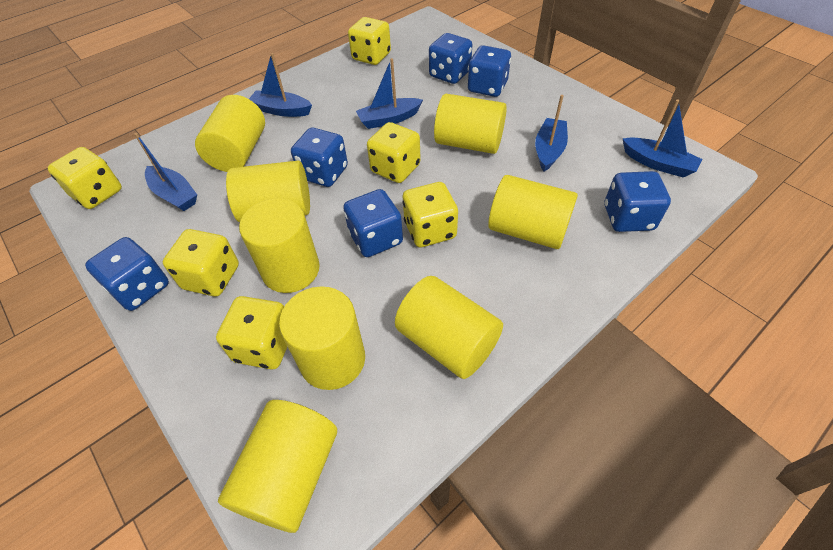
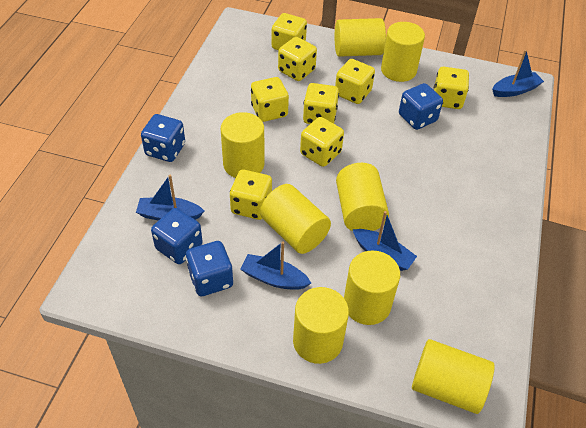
blue boat: [134,133,197,211] [249,53,312,117] [356,58,423,129] [535,95,568,172] [622,99,702,177] = 5 -> [136,175,204,221] [240,241,311,290] [352,211,417,271] [492,50,544,97] = 4
blue dice: [85,237,169,311] [291,128,348,187] [343,189,403,257] [429,33,472,84] [468,45,511,97] [605,171,671,232] = 6 -> [141,114,185,162] [151,208,203,264] [186,241,233,296] [399,83,443,130] = 4
yellow dice: [48,147,122,209] [163,229,239,296] [216,296,287,370] [348,17,391,65] [367,122,421,183] [403,182,458,248] = 6 -> [230,169,272,220] [251,77,289,122] [271,13,307,50] [278,37,317,81] [300,117,344,167] [303,83,339,124] [335,59,375,104] [434,67,469,109] = 8

